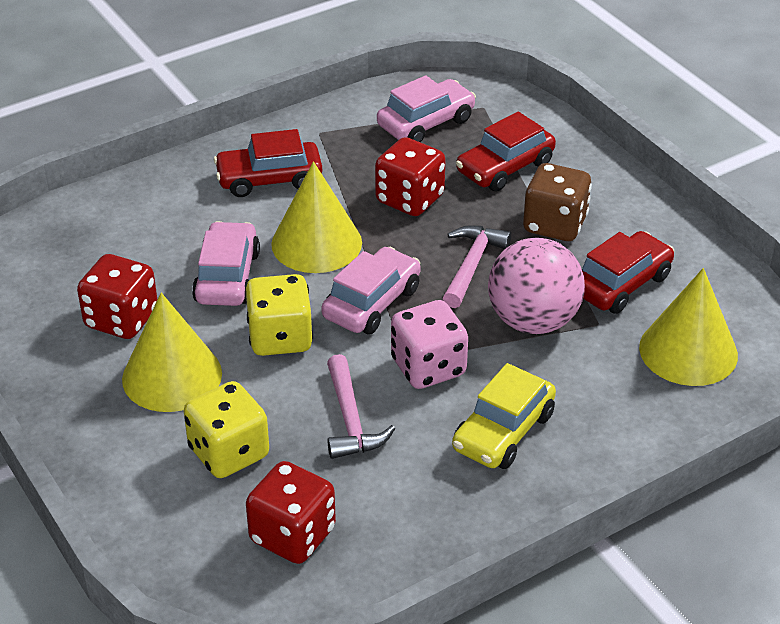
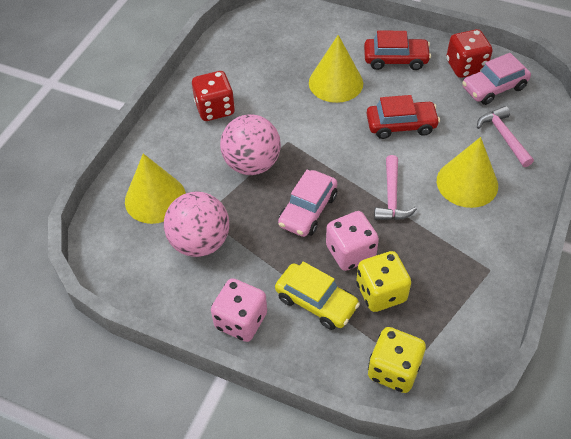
brown dice: [523,163,592,241] = 1 -> none = 0
pink ball: [488,238,585,334] = 1 -> [164,192,230,257] [220,115,281,175] = 2
pink car: [192,221,260,306] [321,247,421,334] [377,75,476,142] = 3 -> [278,170,338,237] [462,53,531,105] = 2
pink dice: [391,300,468,389] = 1 -> [211,278,267,342] [326,211,379,271] = 2
red car: [214,129,322,197] [456,112,556,192] [582,231,674,314] = 3 -> [364,31,431,70] [367,95,440,139] = 2
red dice: [77,254,157,339] [246,461,336,564] [375,137,446,216] = 3 -> [192,71,235,121] [446,29,493,78] = 2

